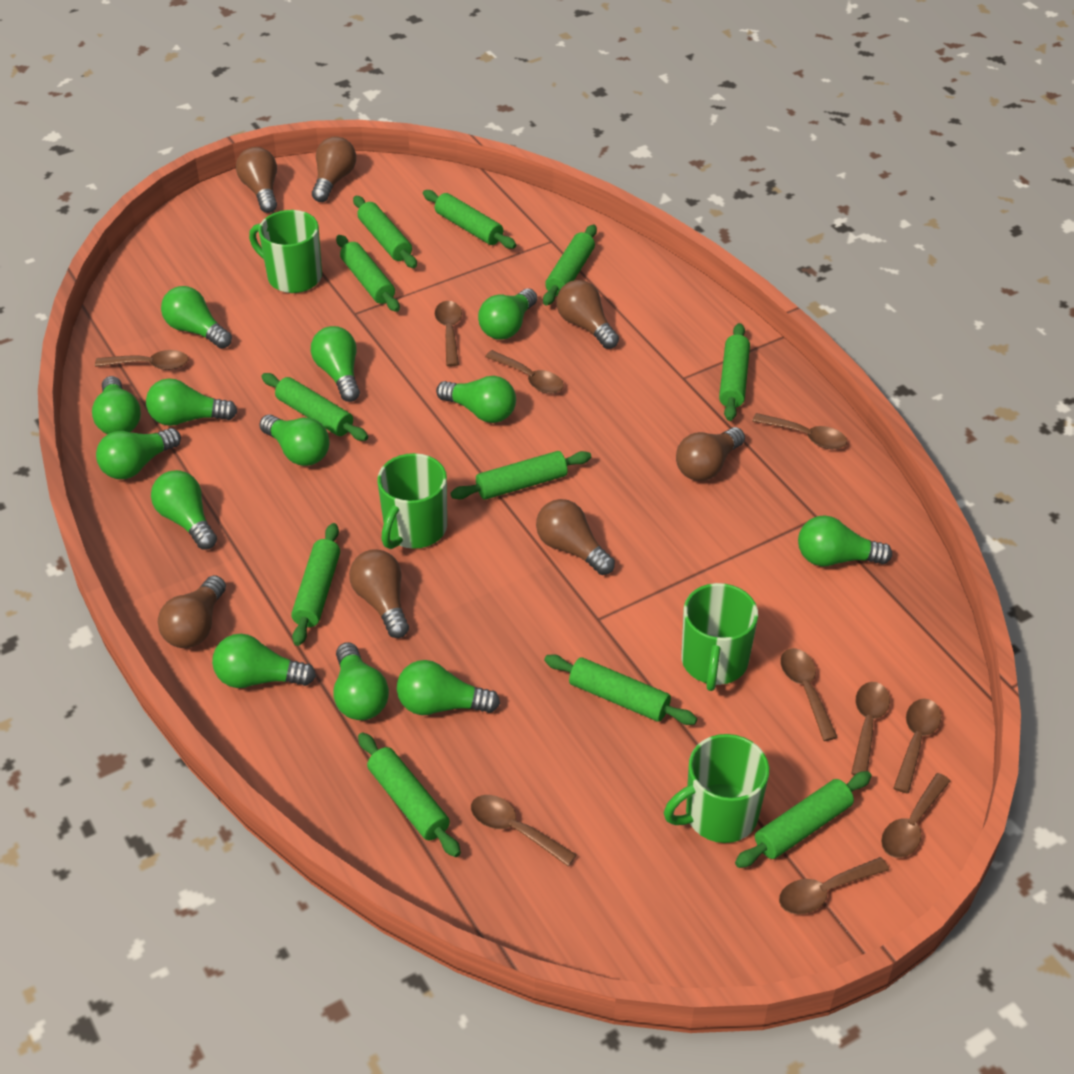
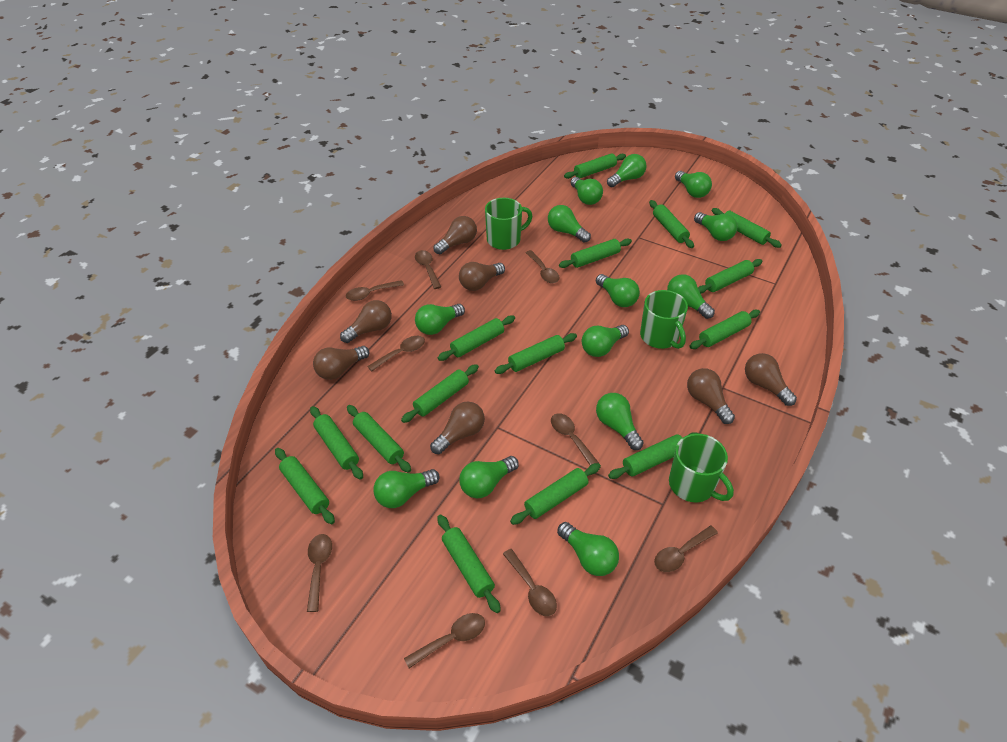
brown spoon: [95,350,188,370] [435,301,462,366] [471,795,577,866] [485,350,564,394] [752,413,847,449] [779,857,889,915] [781,648,838,741] [851,682,890,775] [881,773,950,858] [894,699,941,794] = 10 -> [307,534,332,612] [346,280,404,301] [367,336,425,371] [404,613,485,668] [415,250,441,289] [503,549,557,616] [526,250,560,283] [551,413,599,465] [654,525,718,572] = 9
green mug: [249,210,322,293] [377,453,447,549] [664,734,769,843] [681,583,758,691] = 4 -> [485,198,532,250] [640,290,688,349] [669,433,734,502] = 3
green rolling pin: [261,373,368,441] [291,523,340,646] [336,235,400,312] [353,196,417,268] [358,732,461,857] [423,190,516,249] [451,451,591,500] [543,224,597,306] [544,654,697,725] [719,323,750,421] [735,771,872,868] = 11 -> [275,448,335,524] [310,406,363,480] [347,405,411,473] [401,364,479,423] [437,515,501,613] [438,316,515,361] [495,333,577,374] [510,463,601,525] [559,239,632,268] [564,153,626,179] [608,432,699,479] [649,200,694,248] [689,310,760,349] [698,259,762,294] [712,208,782,248] = 15

